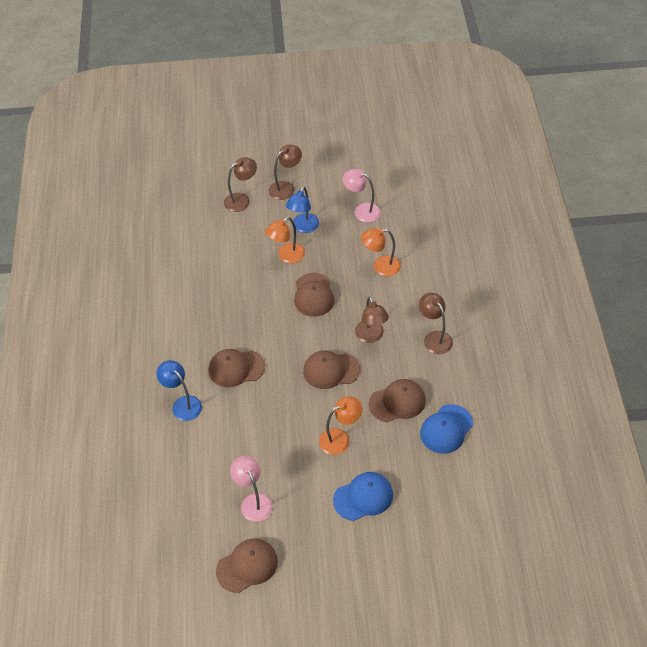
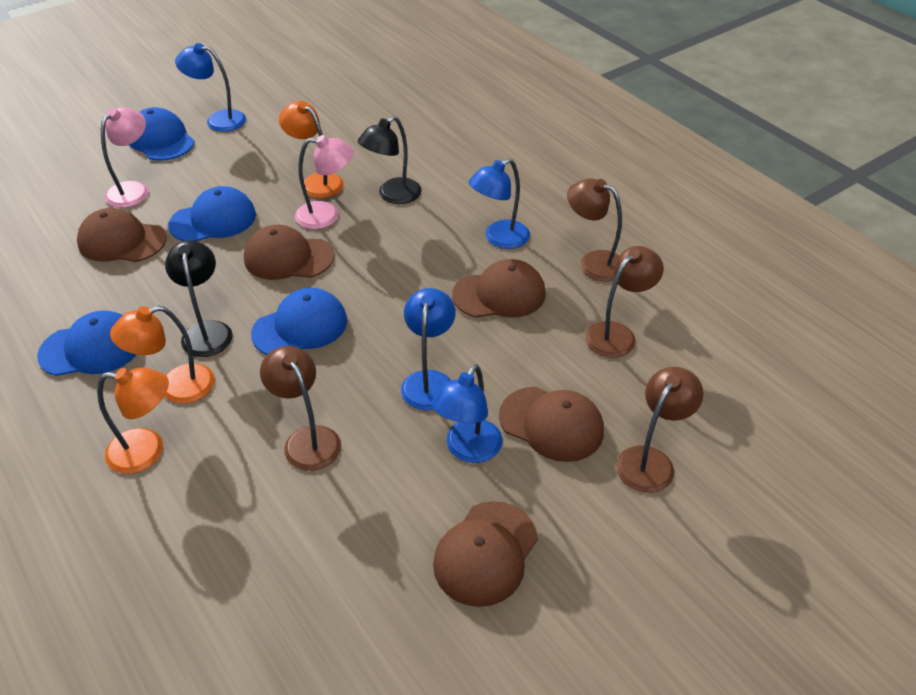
black lamp: none = 0 -> [165,240,233,357] [358,116,422,204] = 2
blue cap: [333,472,393,521] [420,404,473,454] = 2 -> [37,310,136,376] [129,107,195,161] [168,186,256,241] [251,288,347,355] = 4
blue lamp: [156,360,202,421] [286,187,319,233] = 2 -> [175,43,246,132] [401,288,456,410] [432,364,503,463] [469,158,530,249] = 4

